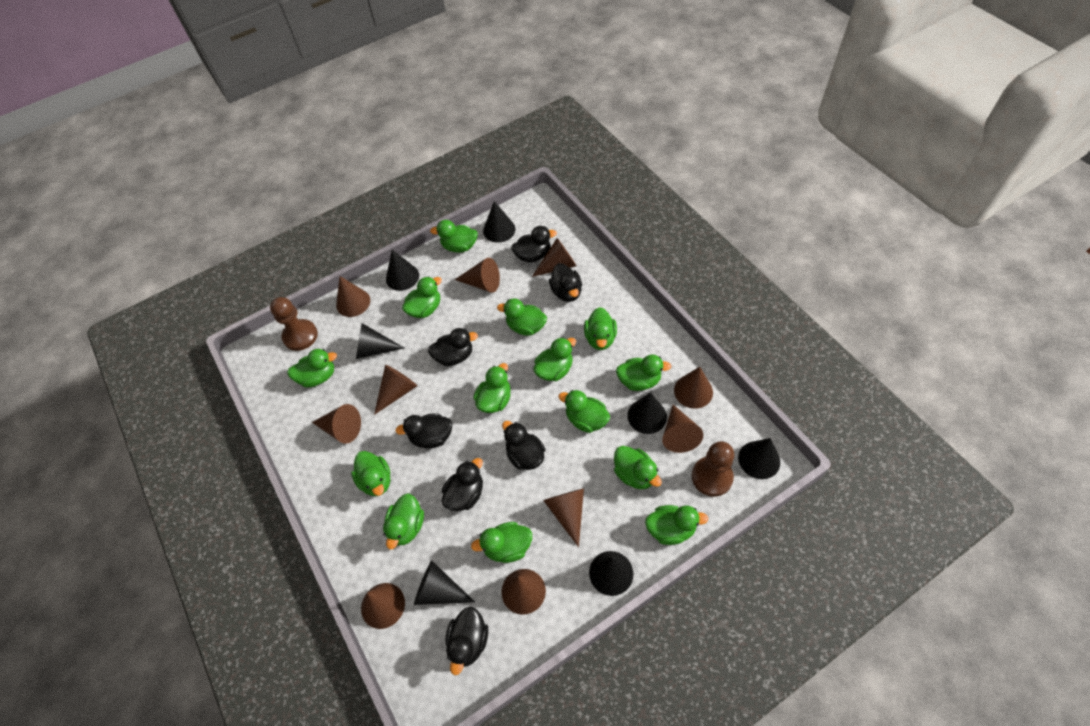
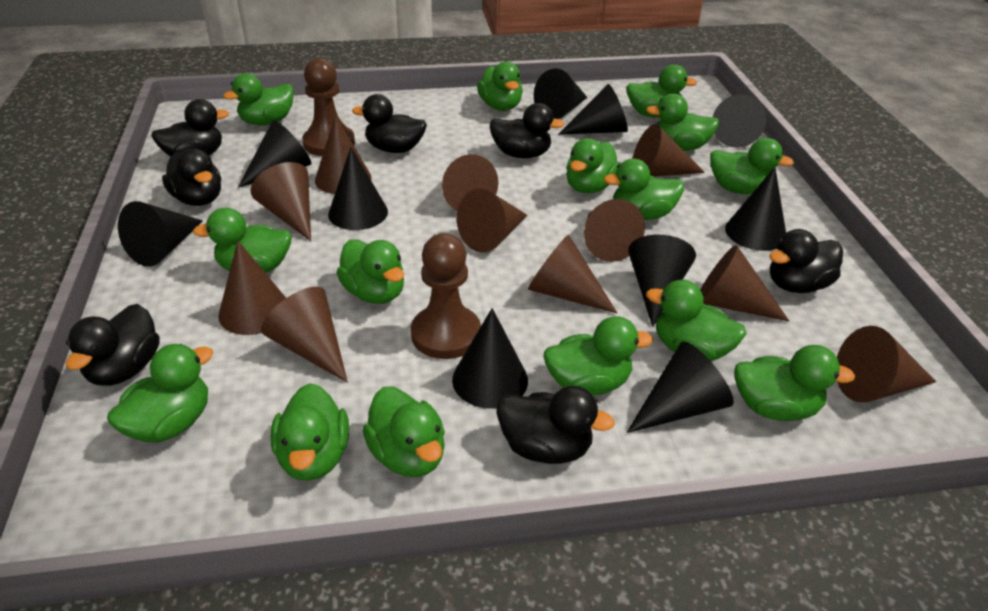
black cone: [356,323,404,359] [386,250,419,291] [414,561,475,605] [483,201,515,243] [589,551,633,596] [627,393,667,434] [738,438,780,479] = 7 -> [118,201,203,267] [238,120,311,188] [328,147,388,230] [452,308,528,409] [534,68,588,119] [558,84,628,135] [627,341,734,433] [628,235,696,327] [713,94,766,148] [725,167,786,251] = 10
brown cone: [312,404,361,444] [336,276,370,317] [361,583,405,629] [374,365,417,415] [455,258,500,293] [502,569,546,615] [532,238,576,277] [543,488,584,547] [662,405,703,453] [674,367,713,409] = 10 -> [218,241,286,335] [251,162,311,241] [261,287,348,383] [315,115,371,194] [442,154,498,211] [457,189,527,252] [528,235,617,313] [584,199,645,262] [632,124,705,177] [701,245,790,322] [837,326,936,403] = 11
green duck: [287,349,337,388] [351,451,391,496] [383,493,424,549] [402,276,442,318] [430,220,478,253] [471,522,532,563] [474,363,511,413] [497,298,547,336] [533,337,576,381] [559,390,610,433] [584,307,617,350] [614,446,662,489] [616,355,671,391] [645,505,708,545] = 14 -> [107,344,214,442] [193,208,292,273] [223,73,294,125] [271,383,349,481] [337,239,404,304] [363,387,445,477] [477,61,523,111] [544,316,653,396] [566,138,620,193] [604,159,684,220] [626,64,697,117] [646,94,719,151] [646,280,746,361] [710,138,794,195] [734,345,855,421] = 15

